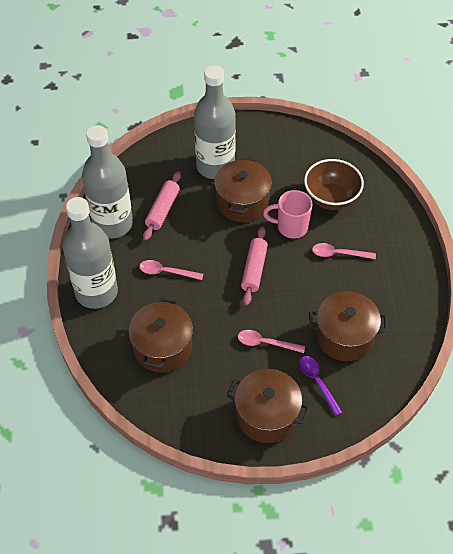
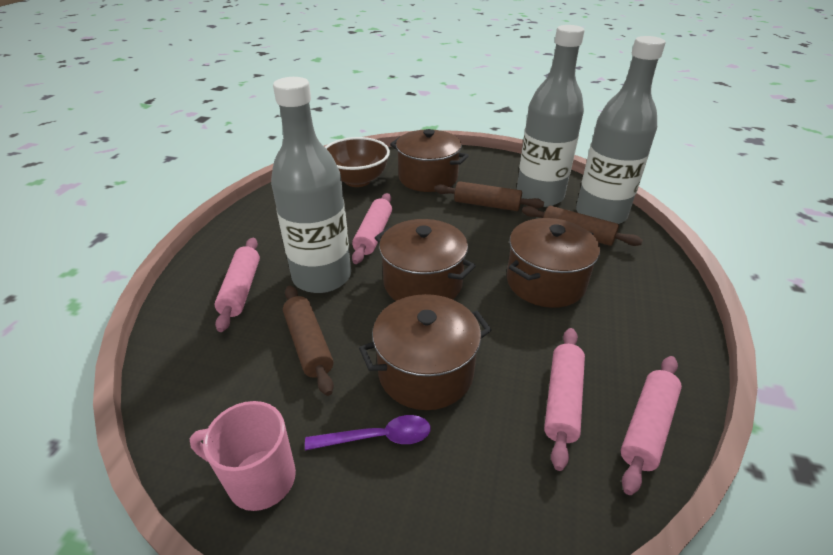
brown rolling pin: none = 0 -> [283,286,334,396] [434,181,544,211] [522,206,643,246] = 3
pink rolling pin: [143,171,181,240] [241,227,268,305] = 2 -> [215,238,260,332] [352,193,392,264] [544,328,585,471] [621,356,682,495] = 4
pink spoon: [139,260,203,280] [238,330,305,353] [312,243,376,259] = 3 -> none = 0

